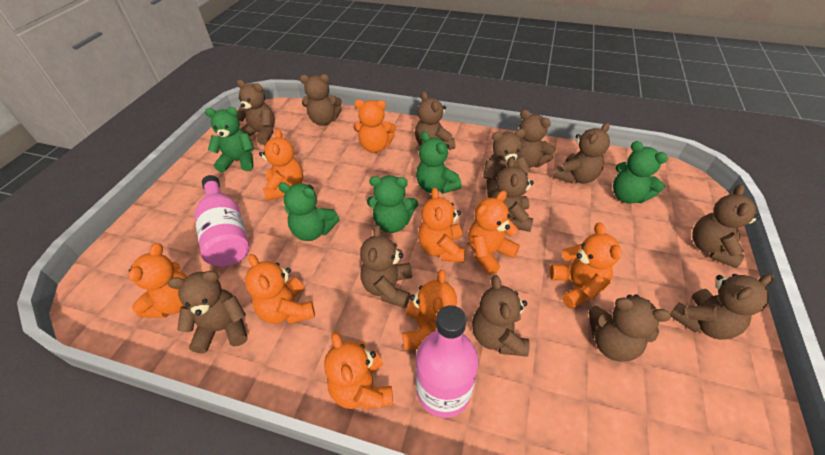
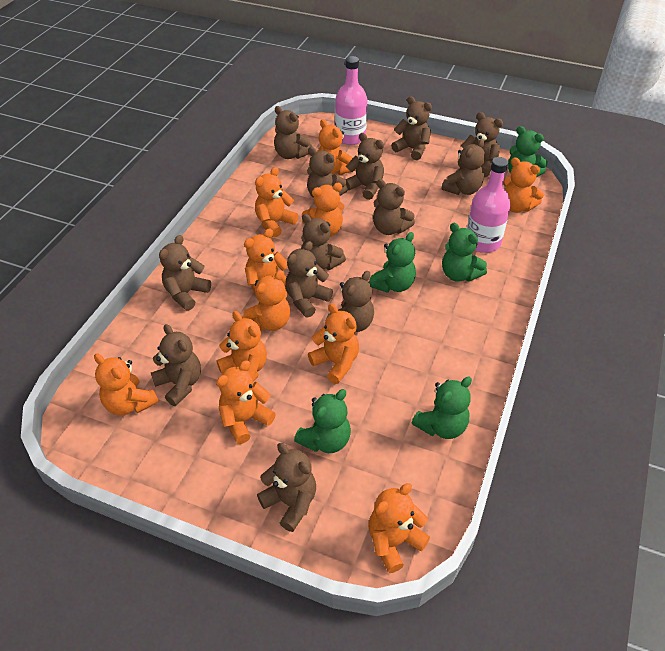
orange teddy bear: [129,243,187,318] [245,254,315,324] [259,129,303,201] [324,332,393,409] [354,100,396,153] [402,270,457,350] [418,188,466,263] [468,191,520,275] [550,222,622,309] = 9 -> [94,353,159,416] [216,311,267,382] [216,360,276,444] [242,270,290,331] [244,229,288,302] [255,167,298,237] [302,183,344,237] [308,303,359,384] [318,119,356,175] [368,483,430,573] [503,157,544,213] = 11

